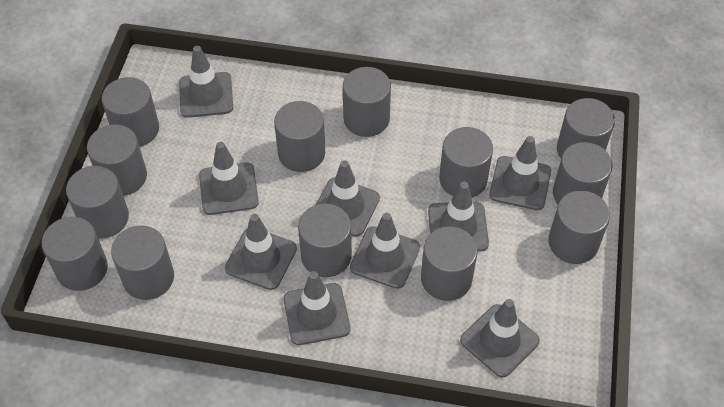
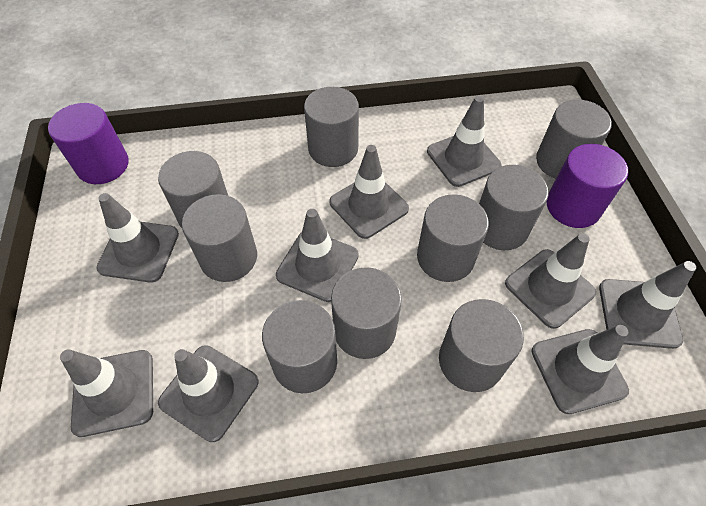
grey cylinder: [42,217,108,291] [66,166,129,238] [87,124,147,196] [102,77,159,147] [111,225,174,300] [274,101,325,172] [298,204,352,277] [343,67,391,137] [421,226,478,301] [439,127,493,198] [548,191,610,264] [553,142,612,204] [557,98,615,158] = 13 -> [158,151,228,228] [182,194,257,282] [262,300,337,393] [304,87,359,167] [331,267,402,359] [417,194,489,282] [439,299,524,392] [479,165,549,250] [536,99,612,179] = 9
purple cylinder: none = 0 -> [48,103,129,184] [546,144,628,228] = 2

